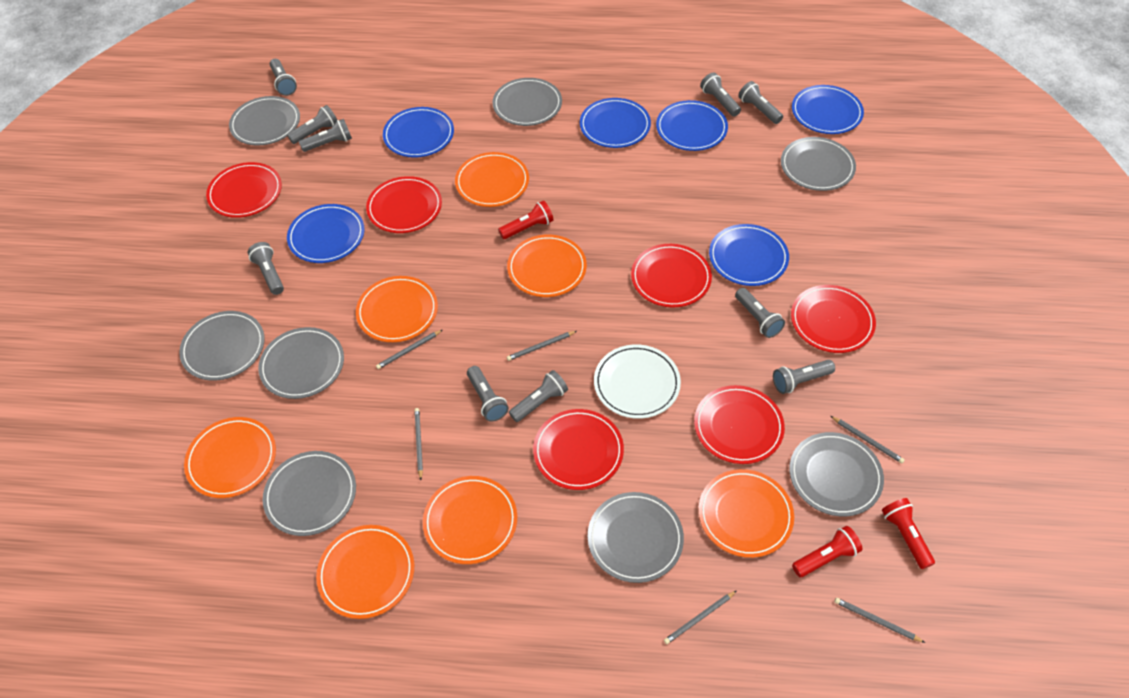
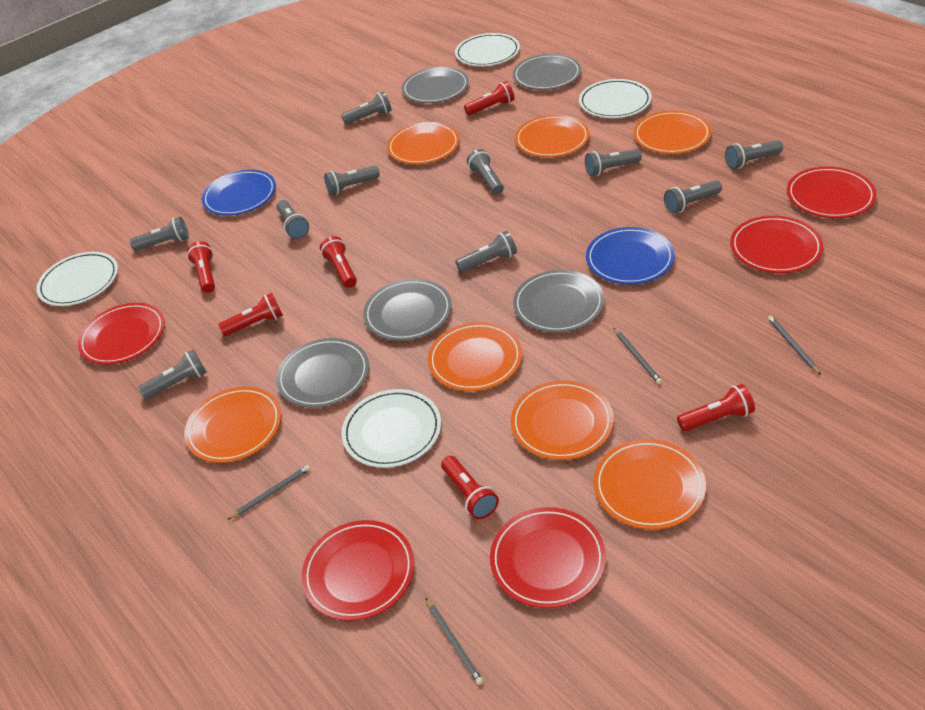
blue plate: [287,204,365,263] [383,107,454,158] [580,98,651,148] [656,100,728,151] [709,224,789,286] [792,85,864,134] = 6 -> [202,170,276,216] [586,227,675,284] = 2
grey pencil: [376,330,442,369] [414,408,423,480] [507,331,577,361] [664,591,736,644] [831,416,905,463] [835,598,925,643] = 6 -> [228,465,310,520] [426,598,483,685] [614,328,662,384] [768,316,821,375] = 4
grey plate: [179,311,265,381] [229,96,300,146] [258,327,344,399] [263,451,356,536] [493,78,562,126] [588,492,684,583] [781,137,856,191] [789,432,884,516] = 8 -> [276,338,369,408] [363,279,452,341] [402,67,469,103] [513,54,581,90] [513,270,604,332] = 5
red flashlight: [498,201,554,239] [792,526,863,577] [882,498,935,569] = 3 -> [187,241,215,293] [218,293,283,336] [320,236,357,288] [441,456,499,519] [464,81,515,115] [677,384,755,431] = 6
red plate: [206,162,282,218] [366,176,442,233] [533,409,624,490] [631,244,712,307] [694,385,785,464] [791,285,876,353] = 6 -> [78,303,165,365] [302,520,414,621] [490,507,606,608] [730,216,823,273] [787,166,877,218] = 5
white plate: [594,345,681,419] = 1 -> [36,252,118,306] [341,389,441,468] [455,33,520,66] [579,79,652,118] = 4

